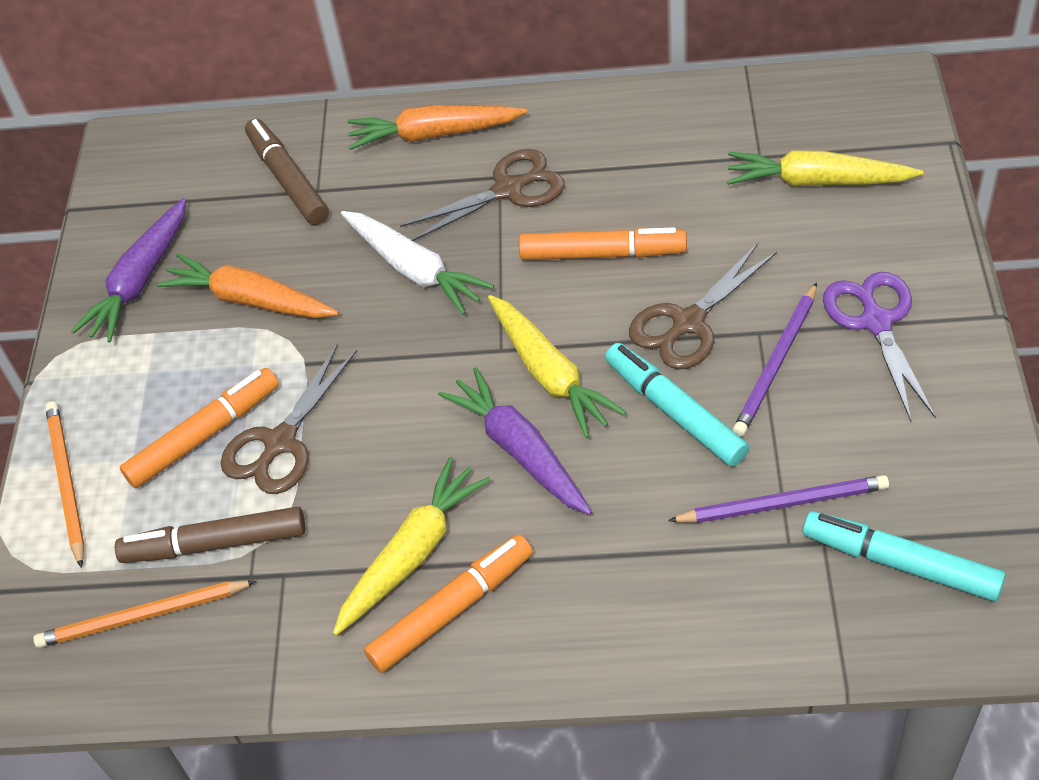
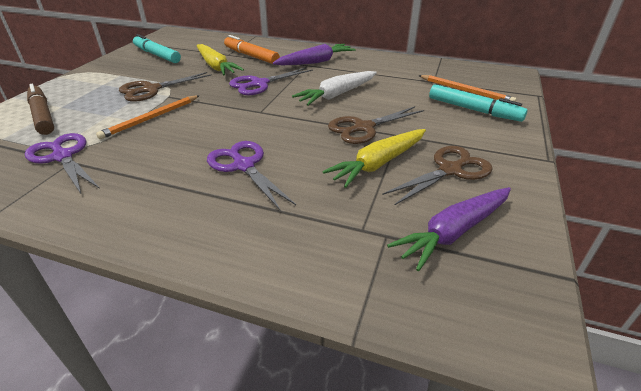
brown marker: [115,507,305,563] [245,119,329,225] = 2 -> [27,84,54,135] = 1
orange carrot: [157,254,339,318] [347,105,527,150] = 2 -> none = 0
orange marker: [120,368,279,489] [364,534,533,673] [519,227,687,260] = 3 -> [224,35,280,64] = 1
purple pencil: [668,475,889,523] [733,282,817,436] = 2 -> none = 0
purple scissors: [823,272,936,421] = 1 -> [25,133,100,193] [207,141,296,211] [229,67,313,95] = 3
yellow carrot: [333,457,491,636] [488,295,626,438] [727,150,923,186] = 3 -> [196,44,244,75] [322,129,426,188] = 2

